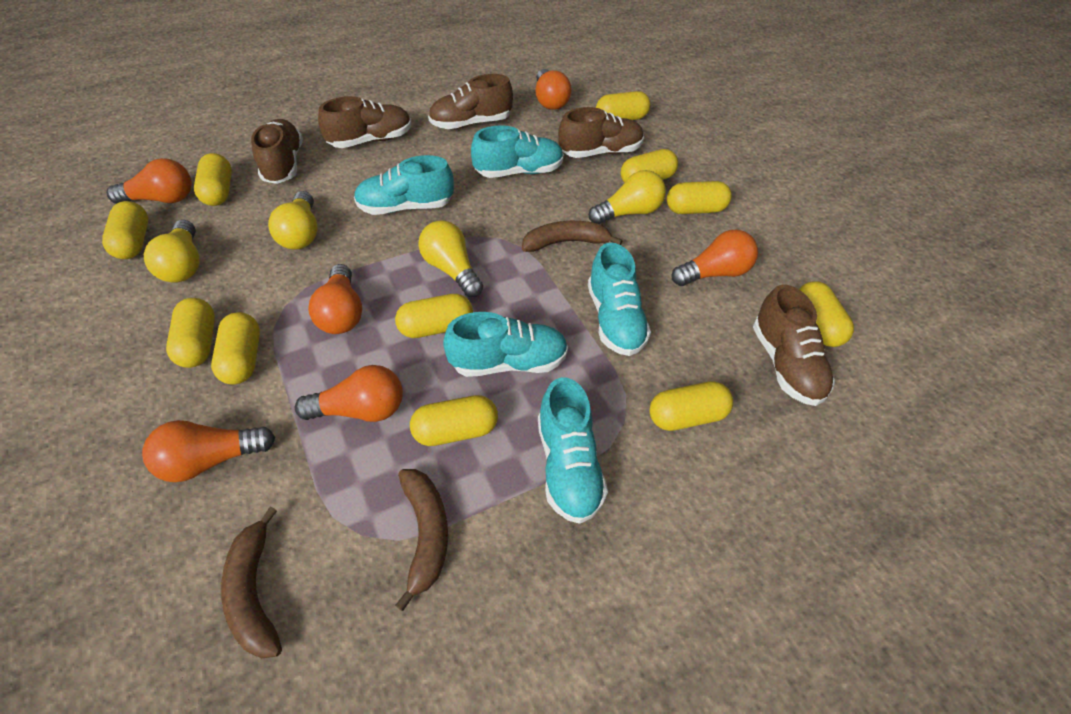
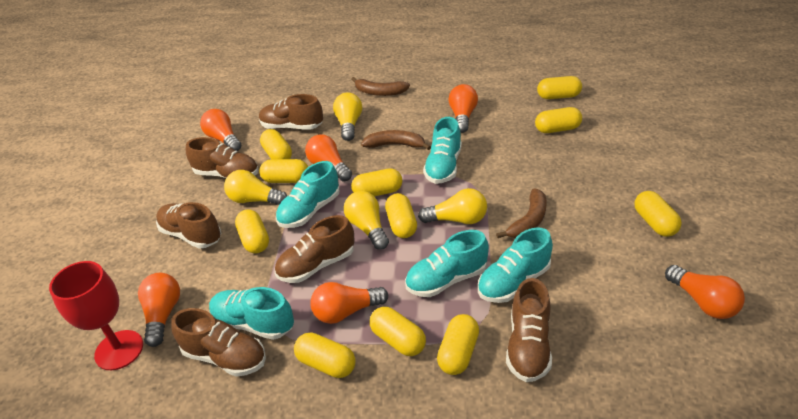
brown shoe: [251,119,303,184] [318,96,411,148] [428,74,513,129] [558,107,644,158] [753,284,835,406] = 5 -> [156,202,221,249] [171,308,266,377] [186,137,258,178] [259,94,323,130] [275,215,355,283] [506,278,552,382] = 6
red goblet: none = 0 -> [49,261,143,370] = 1

